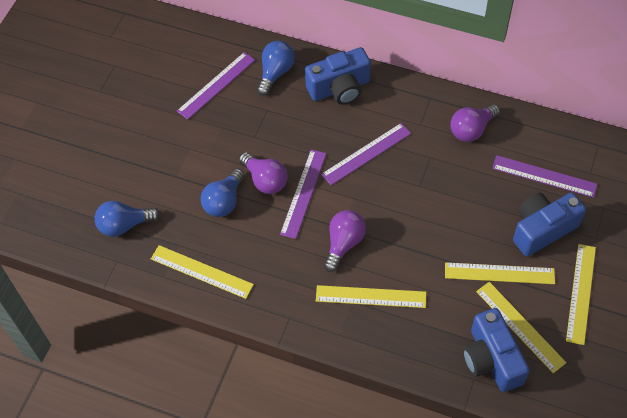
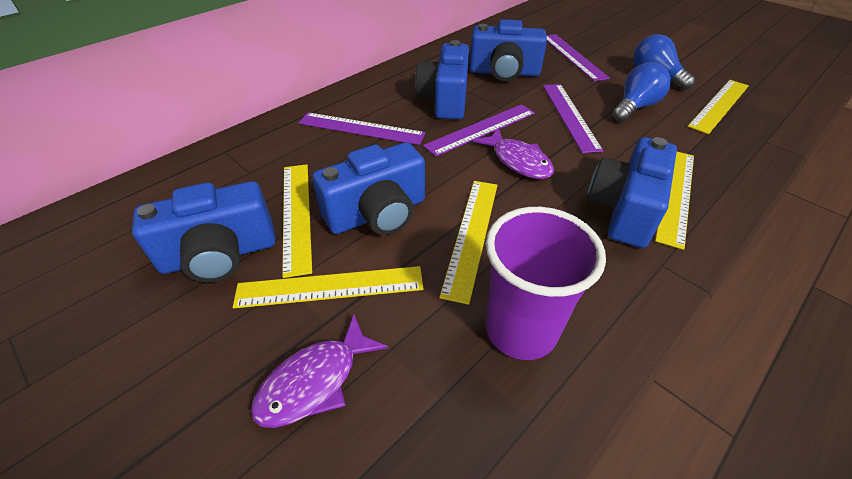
blue camera: [305,47,371,105] [463,308,530,392] [513,193,586,256] = 3 -> [132,181,276,282] [312,142,425,235] [415,40,469,120] [469,19,547,81] [588,137,677,248] = 5
blue light bulb: [95,201,160,237] [201,168,245,217] [257,41,295,96] = 3 -> [613,62,671,122] [633,34,695,90] = 2
purple cup: none = 0 -> [485,207,606,360] = 1
purple fish: none = 0 -> [251,315,388,428] [473,128,554,179] = 2
purple light bulb: [239,152,288,194] [324,210,366,272] [450,104,500,142] = 3 -> none = 0

